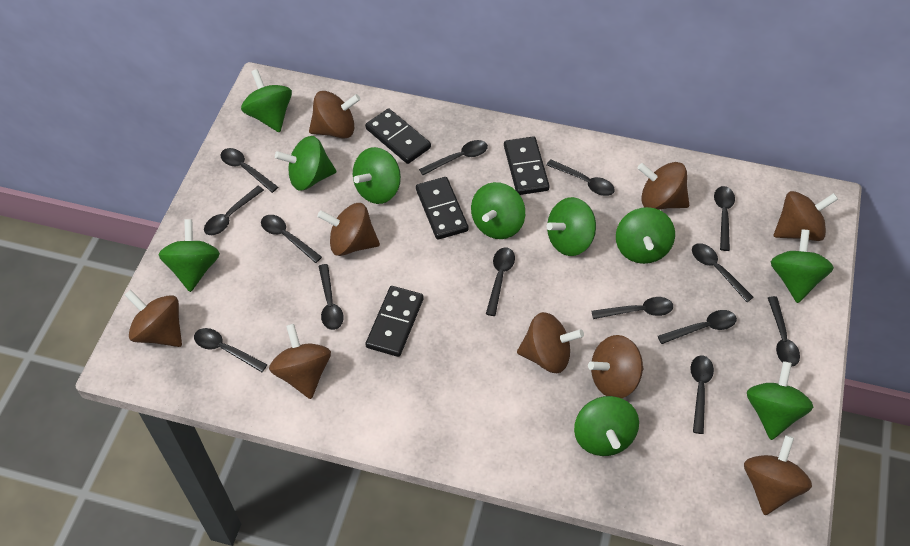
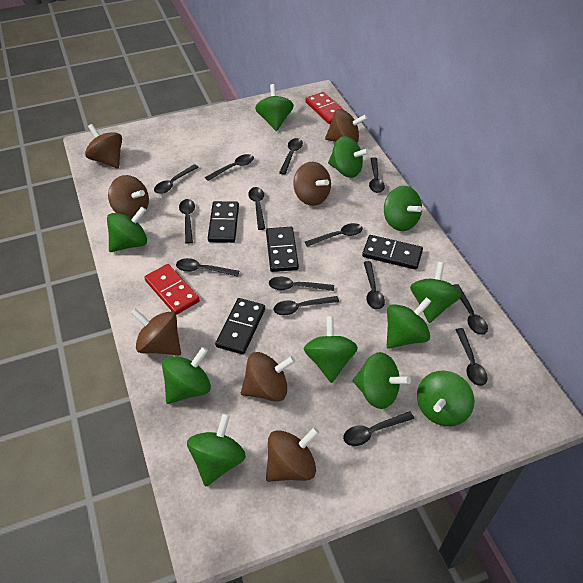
brown spinning top: [125,290,182,347] [269,324,331,399] [309,91,360,139] [317,203,380,256] [517,312,584,373] [588,335,644,398] [638,162,689,210] [744,435,812,515] [774,191,838,241] = 9 -> [85,124,122,169] [108,175,149,218] [131,308,181,355] [241,352,295,402] [266,427,319,482] [293,162,331,206] [325,109,368,143] = 7
green spinning top: [159,219,220,292] [241,69,292,132] [275,136,336,191] [353,147,401,204] [471,182,525,239] [546,197,596,256] [574,396,639,456] [616,207,675,264] [747,361,813,440] [771,229,834,303] = 10 -> [107,207,147,252] [162,347,211,404] [187,413,246,486] [255,84,294,131] [304,316,358,383] [328,136,369,178] [353,352,411,409] [384,186,422,231] [387,297,432,349] [410,262,461,323] [417,371,475,427] = 11
red domino: none = 0 -> [144,264,200,315] [305,92,342,124] = 2

